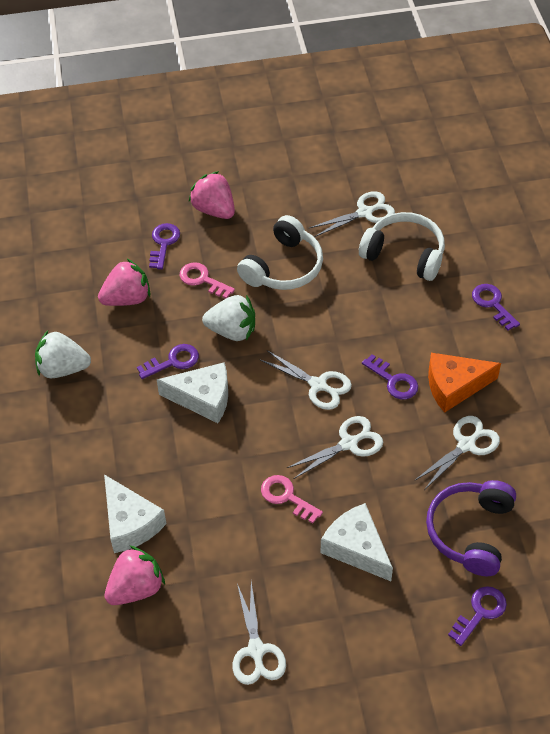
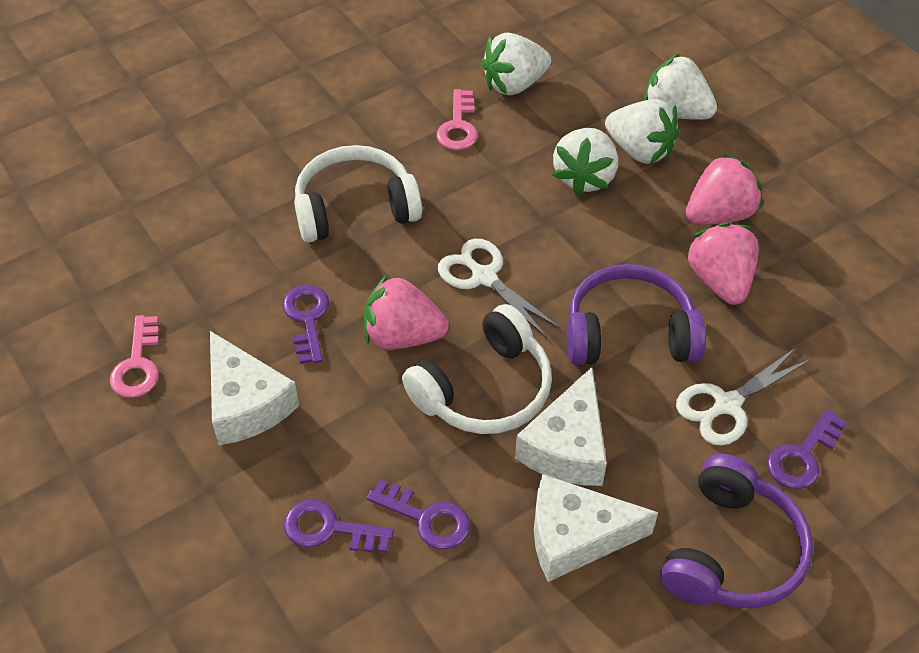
orange cheese: [428,353,501,413] = 1 -> none = 0
purple headphones: [426,480,516,576] = 1 -> [567,264,706,365] [660,454,813,609] = 2
purple key: [137,344,199,379] [149,223,180,269] [362,354,418,399] [448,586,507,646] [472,284,520,330] = 5 -> [282,285,329,364] [284,499,394,553] [367,479,470,550] [767,409,847,489] = 4
white scissors: [233,581,286,685] [259,350,352,410] [287,416,383,479] [309,191,395,237] [414,416,500,490] = 5 -> [438,239,561,338] [676,348,811,446] = 2
white strawberry: [35,331,91,378] [202,295,255,341] = 2 -> [481,32,552,95] [552,128,618,196] [605,99,679,164] [644,54,717,120] = 4

